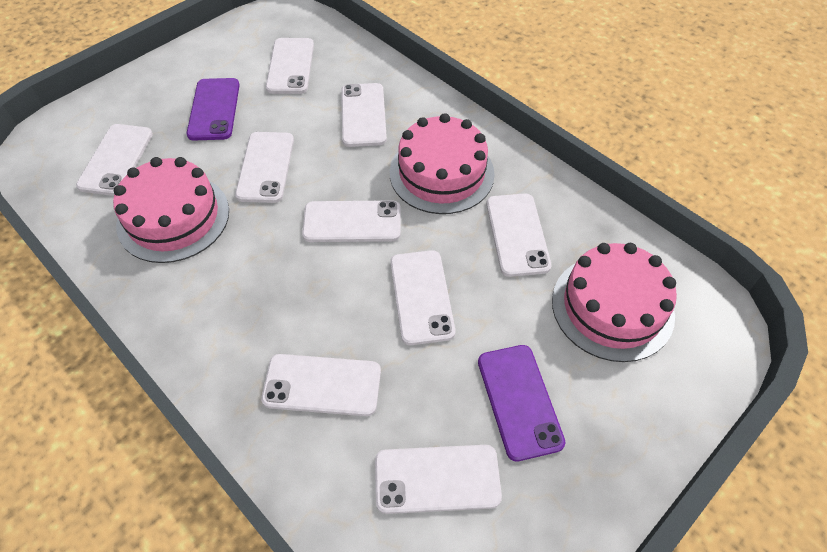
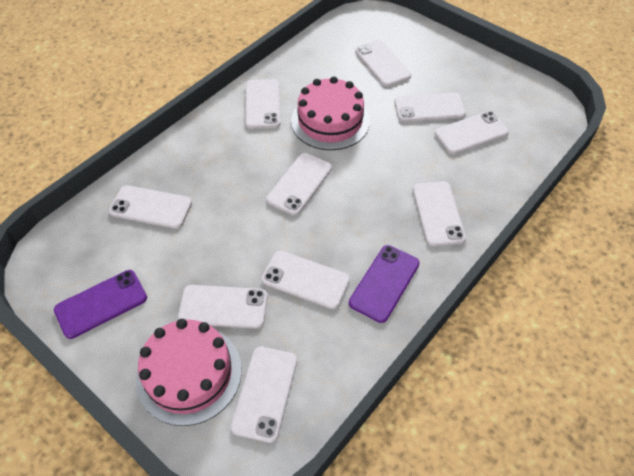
pink cake: [113,157,229,263] [390,113,495,214] [552,243,677,362] = 3 -> [136,319,242,426] [291,76,370,150] = 2
white phone: [76,124,153,196] [235,132,294,203] [261,354,381,416] [266,38,314,94] [302,201,401,242] [341,83,387,147] [375,445,502,514] [390,250,455,345] [486,193,551,277] = 9 -> [109,185,192,229] [178,285,267,329] [231,347,297,443] [246,79,280,129] [262,251,350,309] [266,153,332,215] [355,40,411,87] [394,92,466,122] [413,181,466,247] [435,111,509,154] = 10

